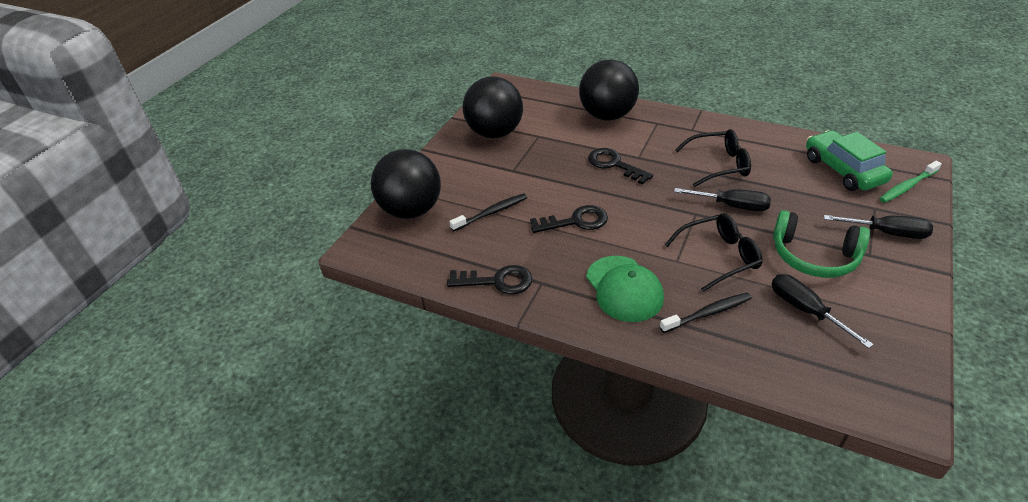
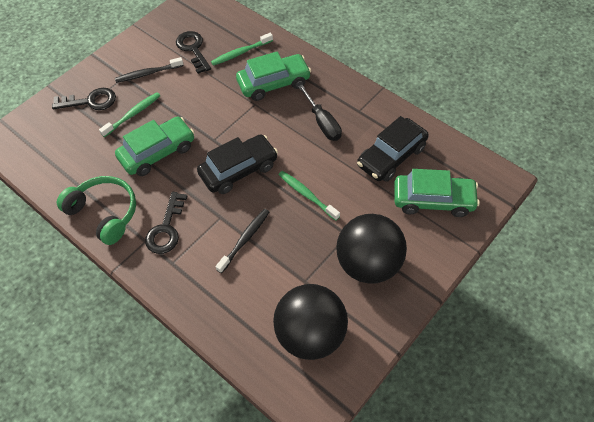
black ball: [371,149,441,219] [463,77,523,138] [579,60,639,120] = 3 -> [273,284,348,360] [336,214,407,284] = 2
black car: none = 0 -> [197,134,278,194] [357,116,429,182] = 2
black glasses: [665,213,763,292] [675,129,751,187] = 2 -> none = 0
black screwdriver: [674,188,771,211] [772,274,874,348] [824,215,933,239] = 3 -> [298,85,342,141] = 1
green cap: [586,256,664,322] = 1 -> none = 0
green car: [806,130,893,191] = 1 -> [115,117,195,176] [236,52,311,101] [394,169,480,217] = 3
green toothbrush: [879,160,942,203] = 1 -> [99,92,161,137] [211,33,273,66] [279,171,340,221] = 3

